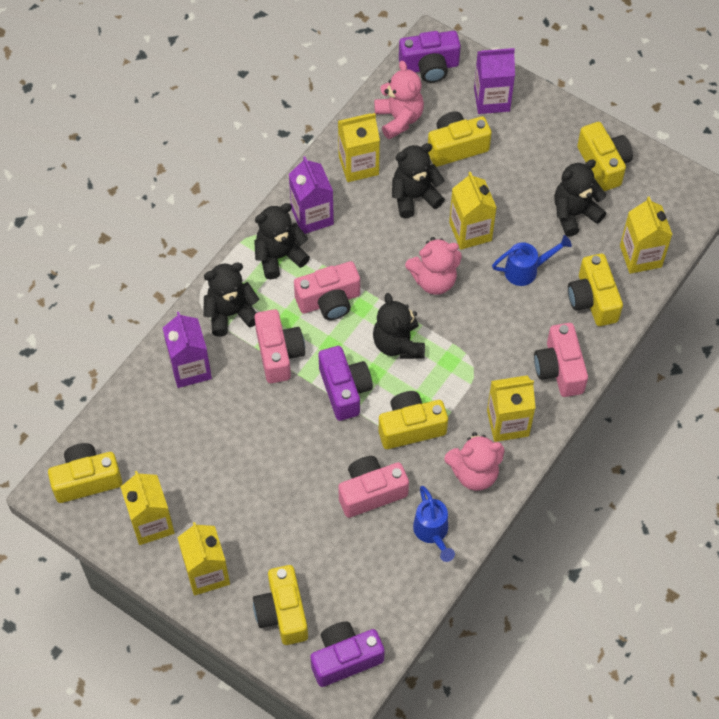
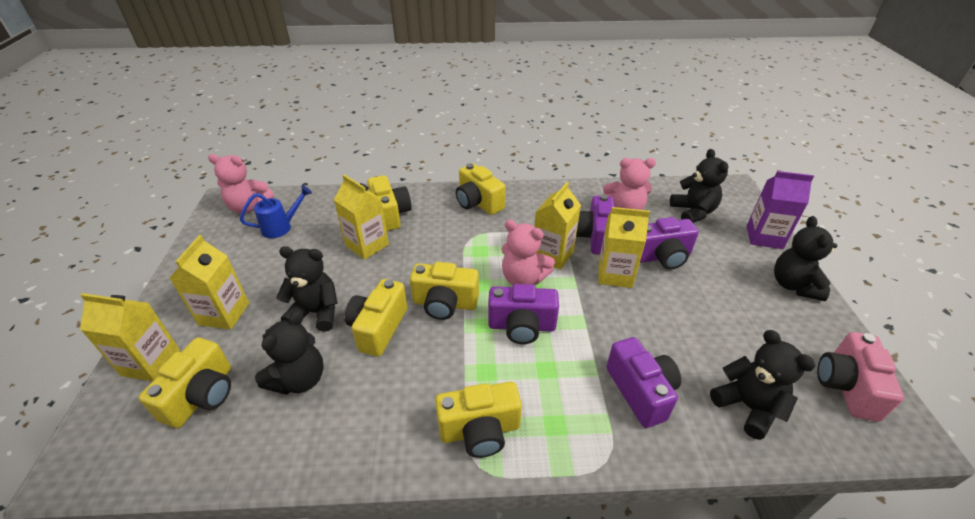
blue watering can: [413,486,455,562] [492,235,572,286] = 2 -> [240,185,312,238] = 1
pink camera: [254,309,305,383] [294,261,360,320] [338,456,409,518] [534,323,588,397] = 4 -> [817,332,904,422] = 1
purple camera: [310,621,385,687] [318,346,373,421] [399,31,461,83] = 3 -> [488,284,559,344] [576,194,615,255] [606,337,681,428] [640,217,699,270] = 4
purple carton: [163,312,212,388] [289,156,334,234] [474,47,515,114] = 3 -> [747,171,814,249] = 1
yellow carton: [121,471,175,545] [177,522,230,596] [338,113,380,182] [449,172,497,249] [487,375,536,442] [620,196,672,274] = 6 -> [80,293,180,381] [170,235,249,329] [334,175,389,260] [534,182,581,270] [598,207,650,288] = 5

